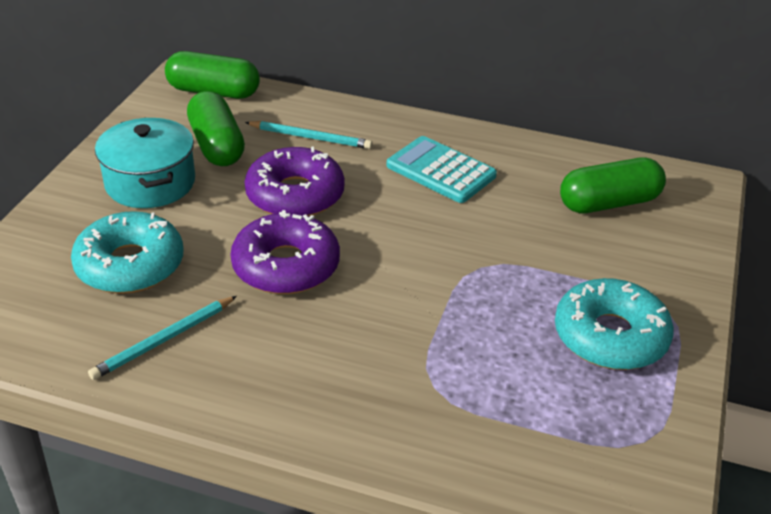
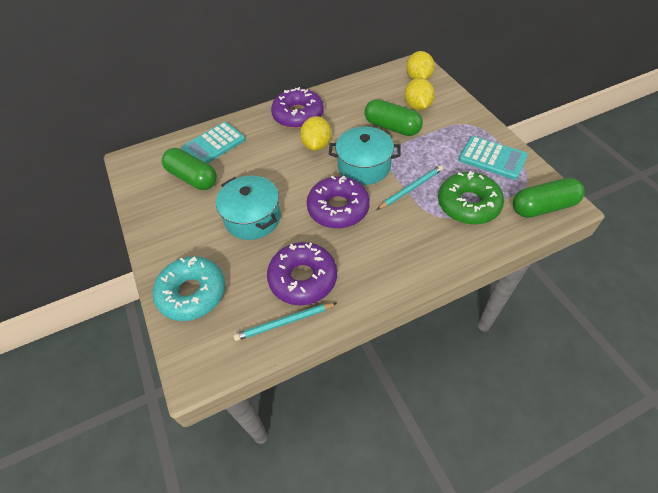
green donut: none = 0 -> [438,171,504,225] = 1
purple donut: [230,210,340,294] [245,147,345,216] = 2 -> [267,242,337,305] [271,87,324,128] [307,176,370,228] = 3
turquoise calculator: [387,136,497,203] = 1 -> [181,122,245,164] [459,136,528,180] = 2
turquoise donut: [71,211,184,294] [555,278,674,370] = 2 -> [153,256,225,321] = 1
turquoise pot: [95,118,195,208] = 1 -> [216,176,281,240] [329,126,401,185] = 2
yellow lemon: none = 0 -> [300,116,331,151] [404,78,435,111] [406,51,435,80] = 3

